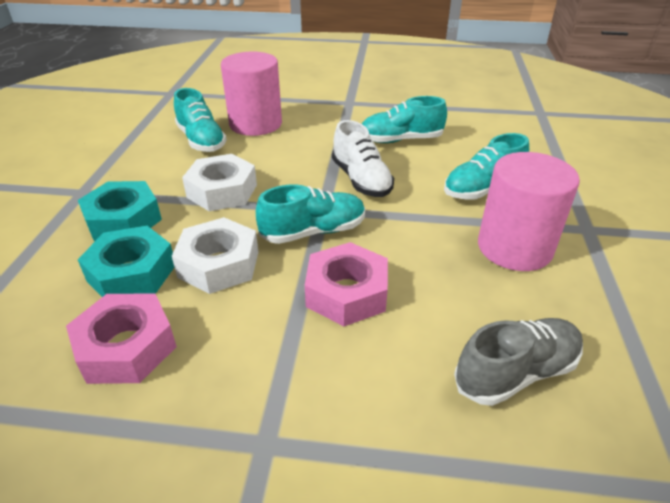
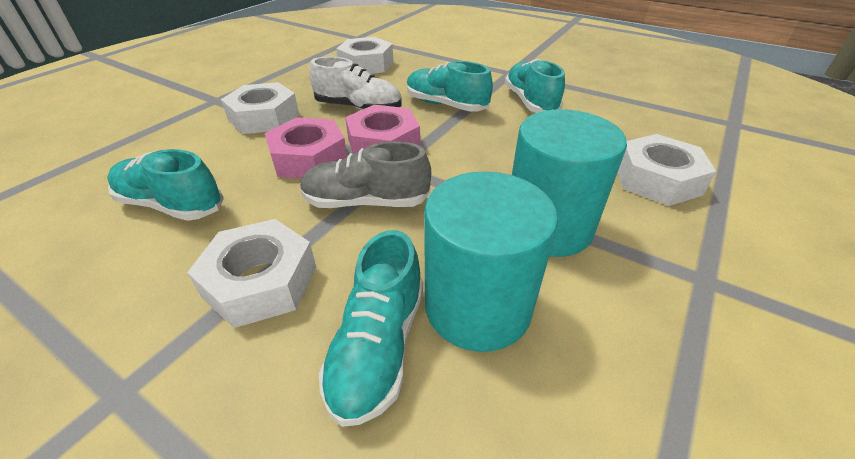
pink cylinder: [221,51,282,136] [478,152,580,271] = 2 -> none = 0
turquoise cylinder: none = 0 -> [424,171,558,352] [512,109,627,257] = 2
turquoise nut: [78,181,162,241] [78,226,174,297] = 2 -> none = 0
white nut: [172,217,258,294] [182,154,257,211] = 2 -> [187,219,316,328] [221,82,299,134] [336,37,393,74] [618,134,717,206] = 4

